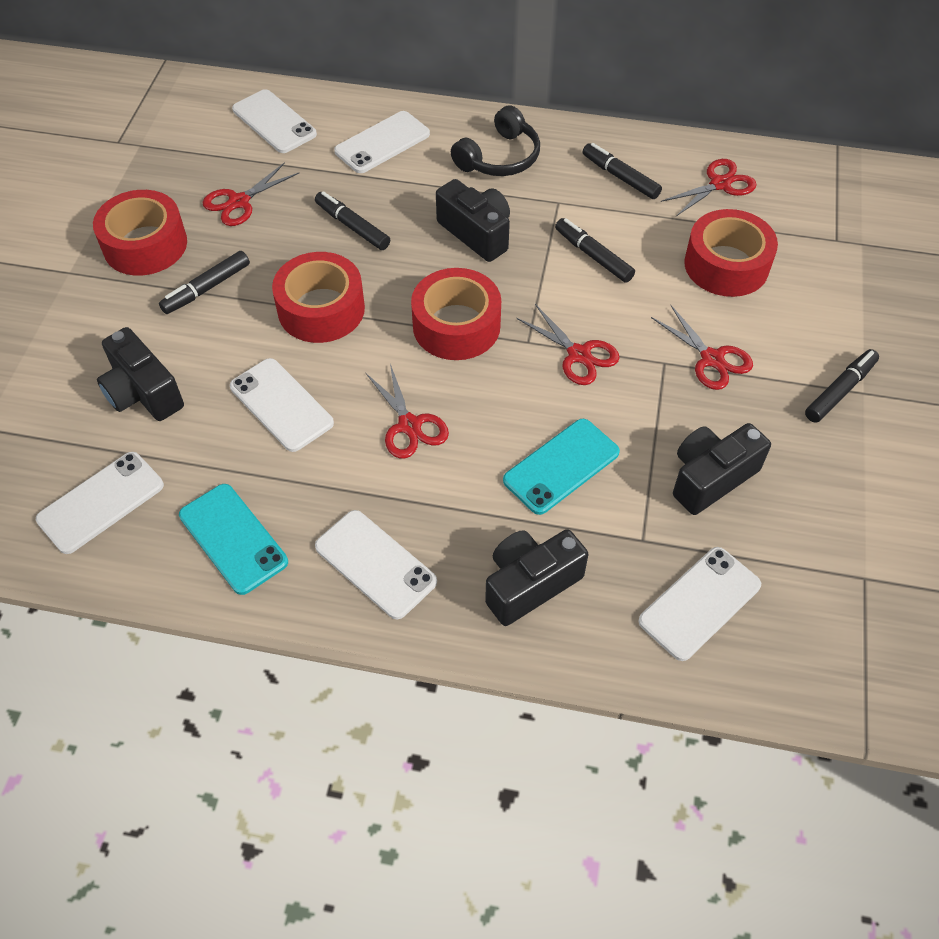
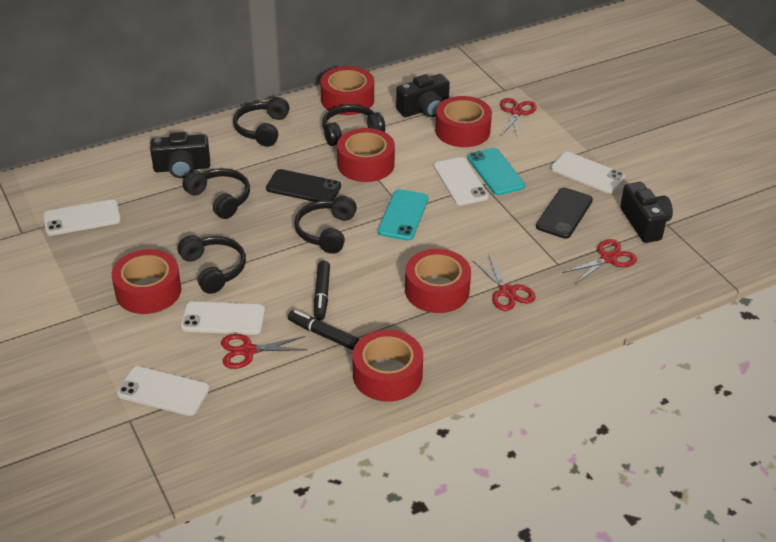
black camera: [97,327,184,421] [436,179,510,262] [485,529,588,626] [673,423,771,515] = 4 -> [150,132,210,178] [396,74,450,117] [620,182,673,243] = 3
black headphones: [451,105,540,176] = 1 -> [178,235,246,294] [182,168,250,219] [233,97,289,147] [294,196,357,254] [322,104,385,146] = 5
black marker: [159,251,250,314] [315,191,390,250] [555,218,635,283] [583,143,662,199] [805,349,879,423] = 5 -> [288,310,359,350] [314,260,330,320] = 2
black phone: none = 0 -> [266,169,341,202] [536,188,593,239] = 2
red scissors: [203,162,299,226] [366,364,449,459] [516,304,620,385] [651,305,753,390] [661,159,757,216] = 5 -> [221,334,307,369] [472,256,536,311] [500,98,537,137] [563,239,637,284] = 4
red tape: [93,190,187,276] [272,252,365,343] [411,268,501,360] [684,209,778,297] = 4 -> [112,249,181,314] [321,66,374,115] [337,128,395,182] [353,330,423,401] [405,249,471,313] [435,96,492,147] = 6
white phone: [36,452,164,554] [230,358,334,452] [232,89,317,153] [315,510,437,620] [334,111,430,173] [638,547,761,661] = 6 -> [44,199,121,236] [117,366,209,416] [181,301,265,335] [434,157,489,205] [551,152,625,193] = 5

